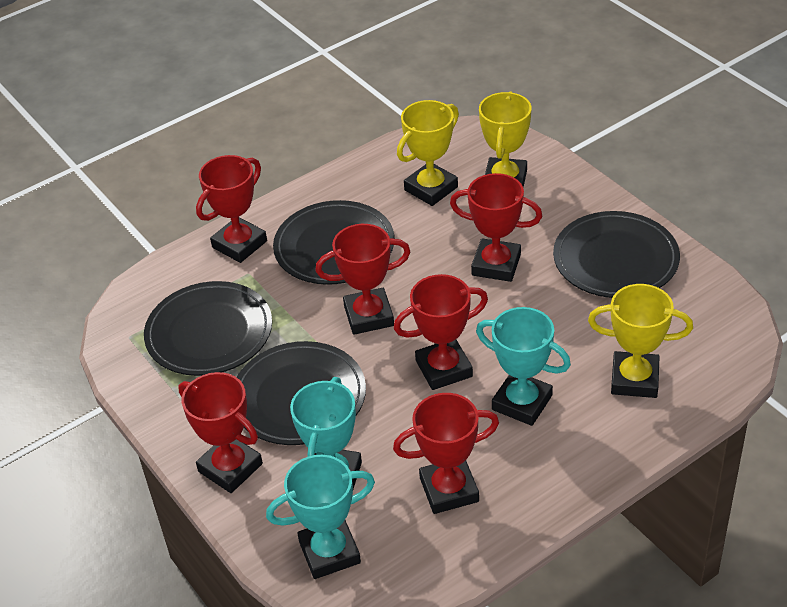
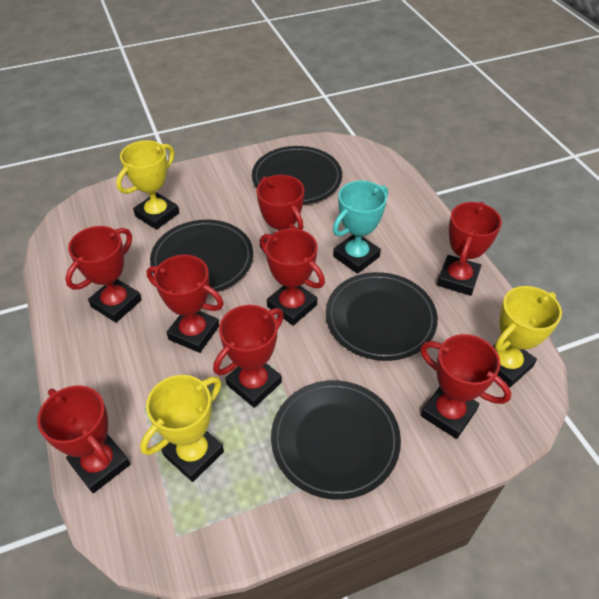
red trophy: [178,372,263,493] [196,155,267,263] [315,224,410,335] [393,393,499,514] [394,274,488,390] [450,173,542,282] = 6 -> [37,386,130,493] [65,226,142,323] [146,255,224,353] [213,305,284,408] [257,175,304,253] [260,228,325,326] [420,334,511,439] [437,202,502,296] = 8
turquoise trophy: [266,455,375,579] [290,377,362,489] [476,307,571,426] = 3 -> [333,181,388,274] = 1

